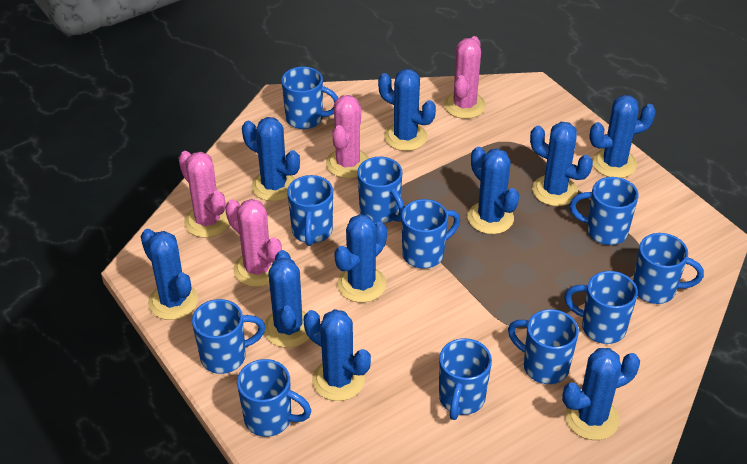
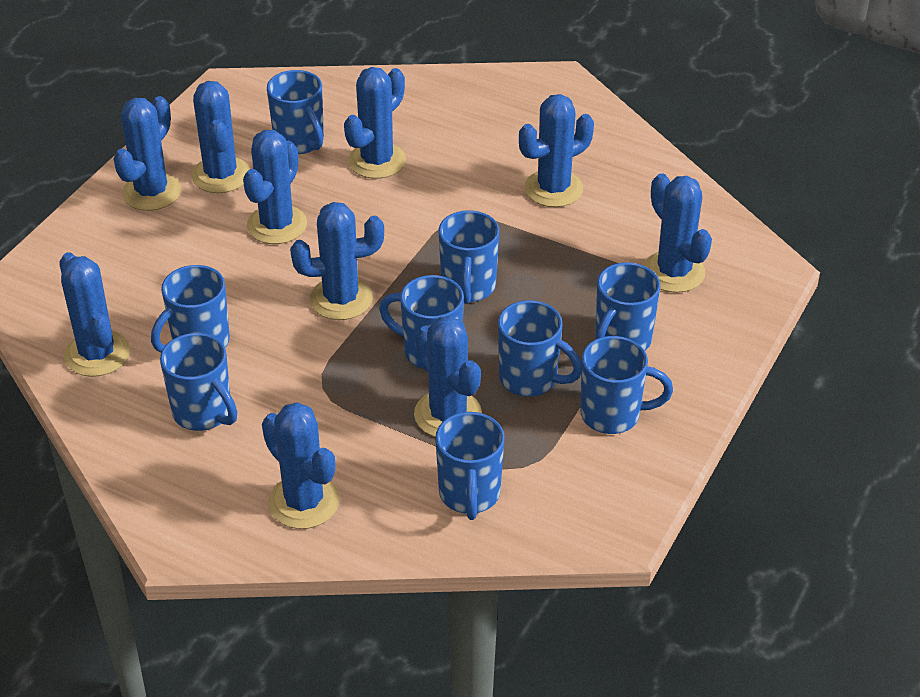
blue mug: [192,299,265,374] [237,359,311,437] [281,67,339,129] [287,175,333,246] [357,157,405,224] [402,199,460,269] [439,338,492,420] [508,309,579,384] [564,271,638,344] [570,177,639,245] [633,233,704,304] = 11 -> [151,265,230,352] [160,333,237,431] [267,70,324,154] [379,275,464,369] [435,412,505,520] [438,210,500,304] [498,300,582,397] [580,336,673,434] [595,262,660,350] = 9
pink cactus: [178,151,230,238] [225,199,282,287] [326,95,369,178] [444,36,486,119] = 4 -> none = 0

